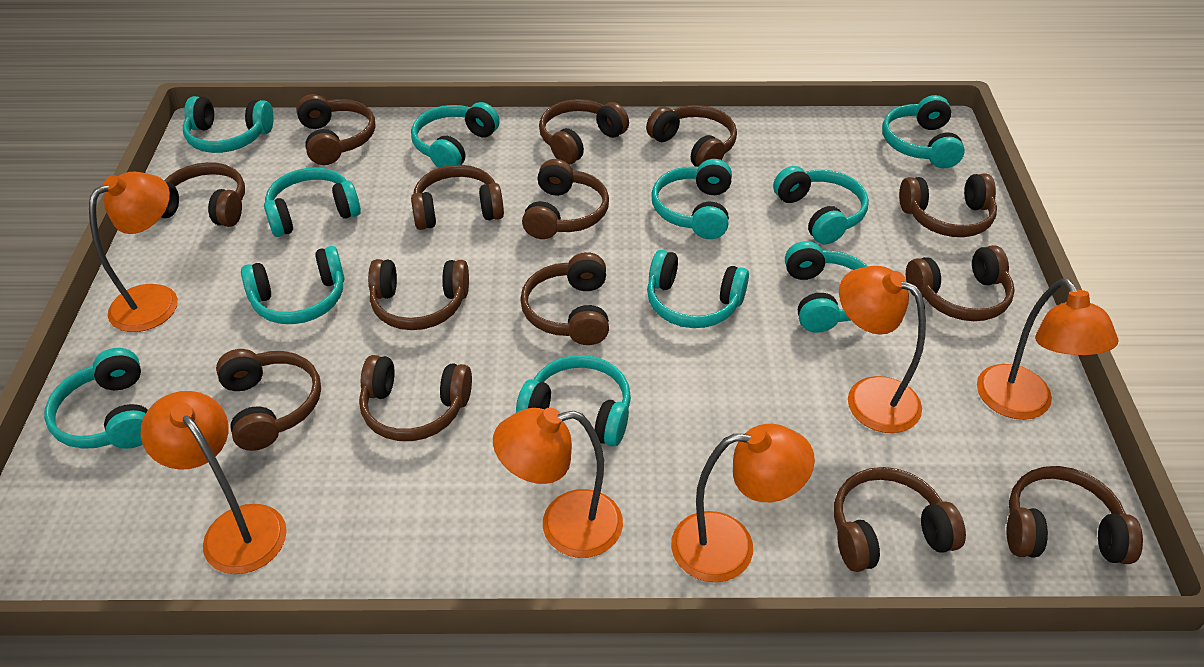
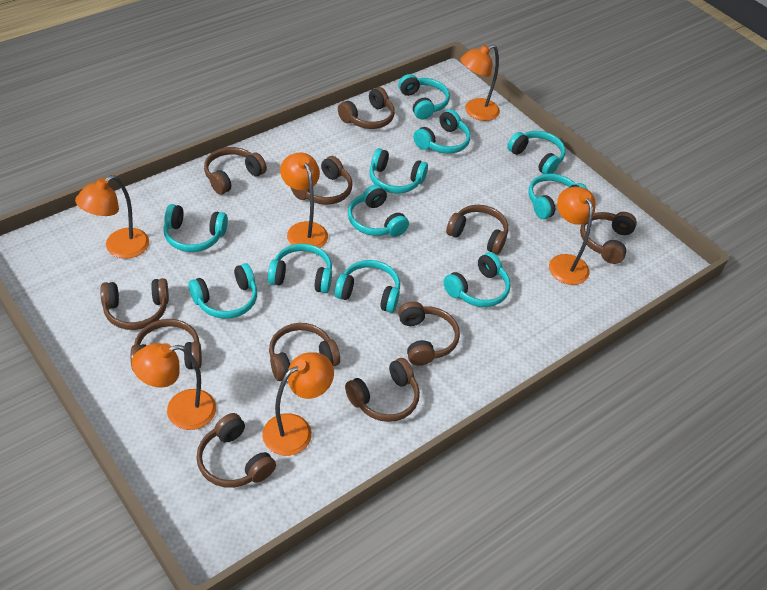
brown headphones: [161,162,245,227] [216,349,321,451] [296,94,375,165] [359,355,472,441] [368,259,469,330] [411,165,504,230] [520,252,609,345] [522,159,609,239] [539,99,629,165] [646,105,737,167] [834,467,966,572] [899,174,997,237] [906,245,1015,321] [1006,466,1143,564] = 14 -> [100,278,169,330] [131,319,202,372] [196,413,276,488] [204,147,267,195] [269,323,340,381] [291,156,353,205] [338,87,395,129] [345,358,420,422] [398,301,460,366] [446,205,508,254] [580,212,637,264] = 11

